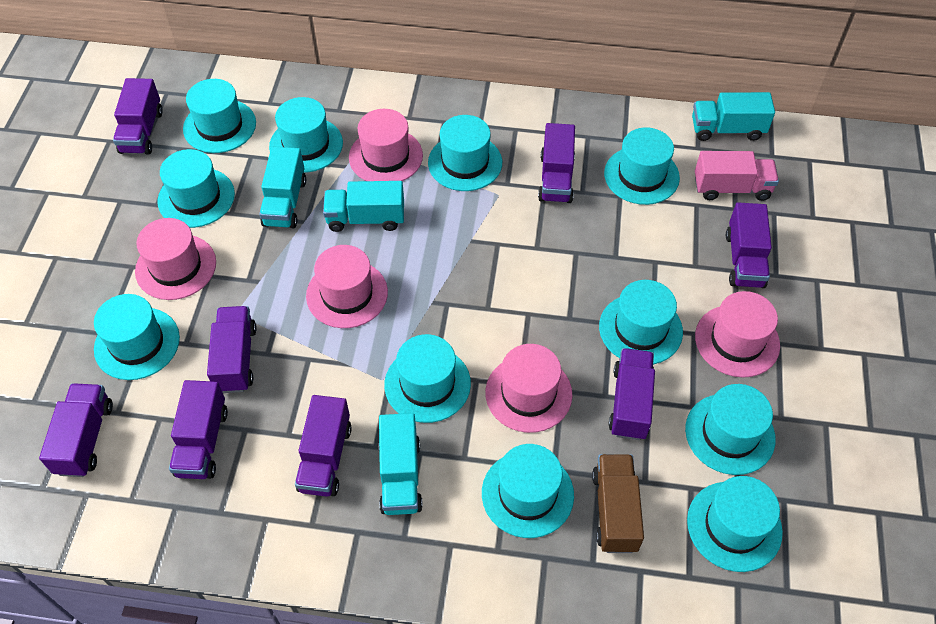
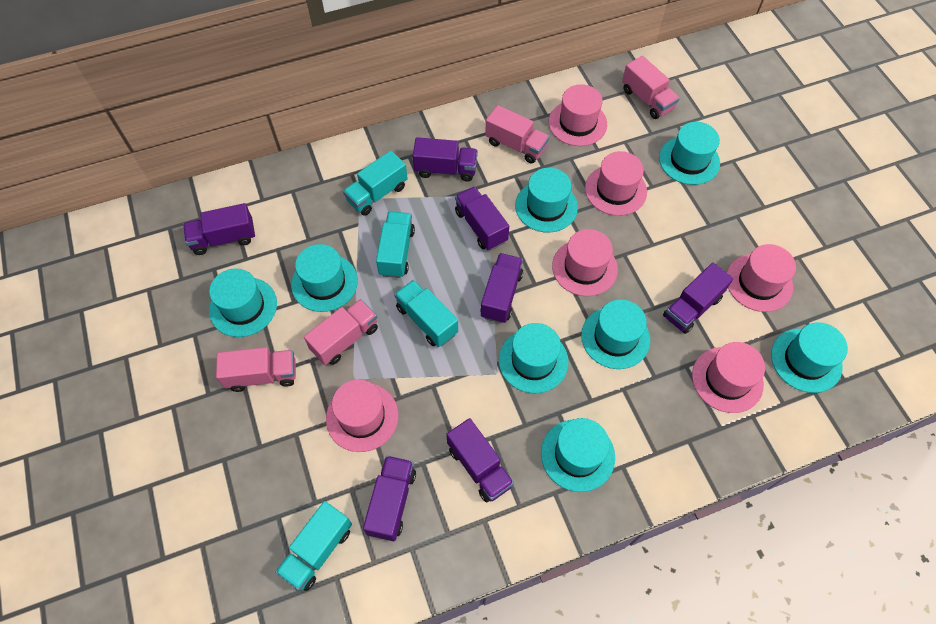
brown truck: [592,454,644,553] = 1 -> none = 0
pink hat: [135,218,216,300] [306,245,388,328] [349,109,423,181] [485,344,572,433] [695,291,780,378] = 5 -> [326,380,398,452] [549,84,607,146] [552,229,618,296] [585,151,647,216] [692,342,765,413] [727,244,796,312] = 6
pink truck: [695,151,779,201] = 1 -> [216,347,296,392] [304,299,378,365] [485,105,549,163] [622,56,680,119] = 4
purple truck: [39,383,113,477] [113,78,163,155] [169,380,228,479] [207,306,257,393] [295,395,351,497] [538,123,575,203] [608,348,655,440] [726,202,772,288] = 8 -> [183,203,255,255] [363,456,416,541] [413,137,478,182] [446,418,514,503] [455,186,509,251] [480,253,523,323] [663,263,733,334] = 7
turquoise hat: [94,294,180,380] [157,149,235,228] [183,79,256,153] [269,97,343,173] [384,334,471,423] [428,115,502,191] [482,444,574,538] [599,280,683,364] [604,127,680,205] [685,384,776,475] [687,476,783,572] = 11 -> [209,269,277,337] [291,244,358,312] [499,323,569,393] [515,168,578,233] [541,418,615,492] [581,299,650,369] [659,122,720,185] [771,322,848,393] = 8

